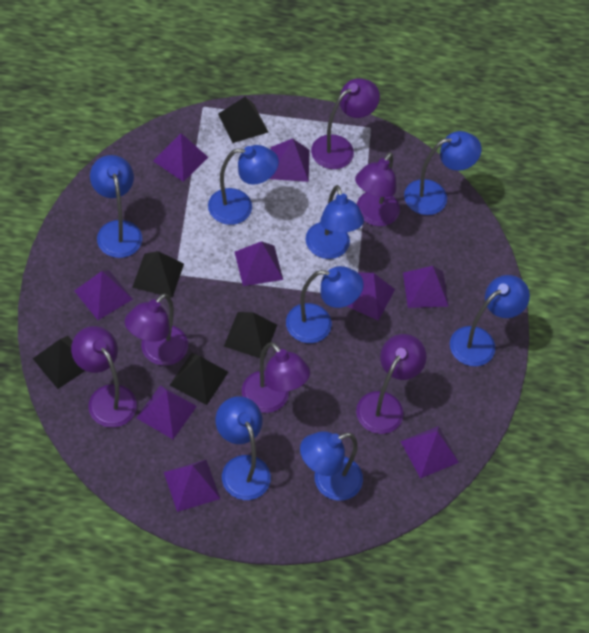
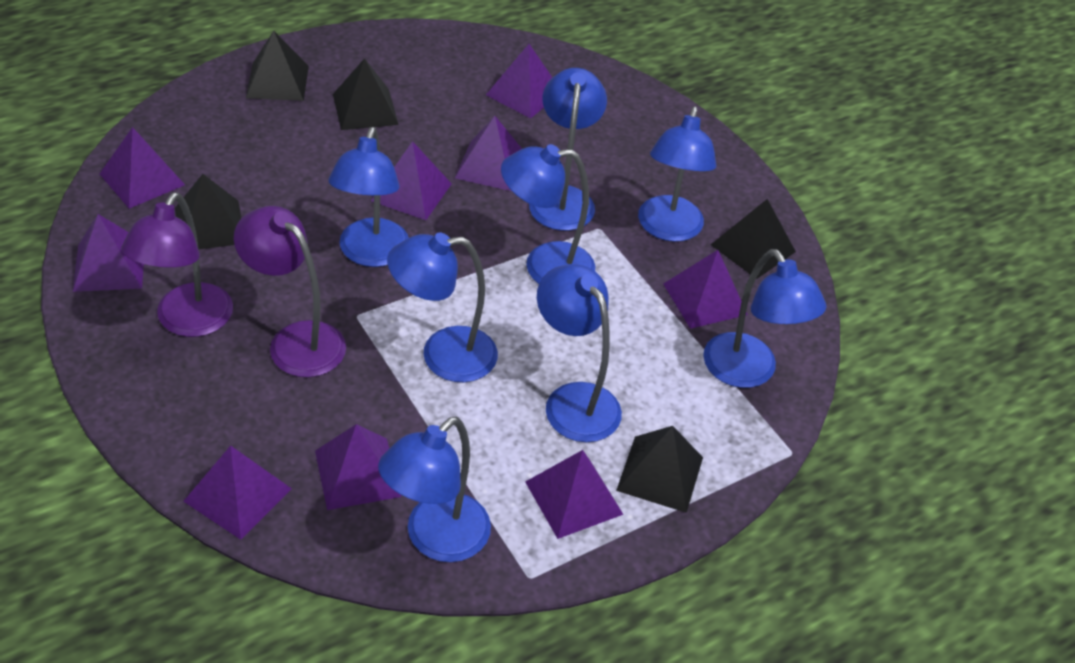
purple lamp: [71,326,137,428] [125,293,188,366] [242,342,310,413] [311,78,380,169] [355,152,400,226] [356,334,426,434] = 6 -> [121,192,233,337] [234,206,346,377] = 2

